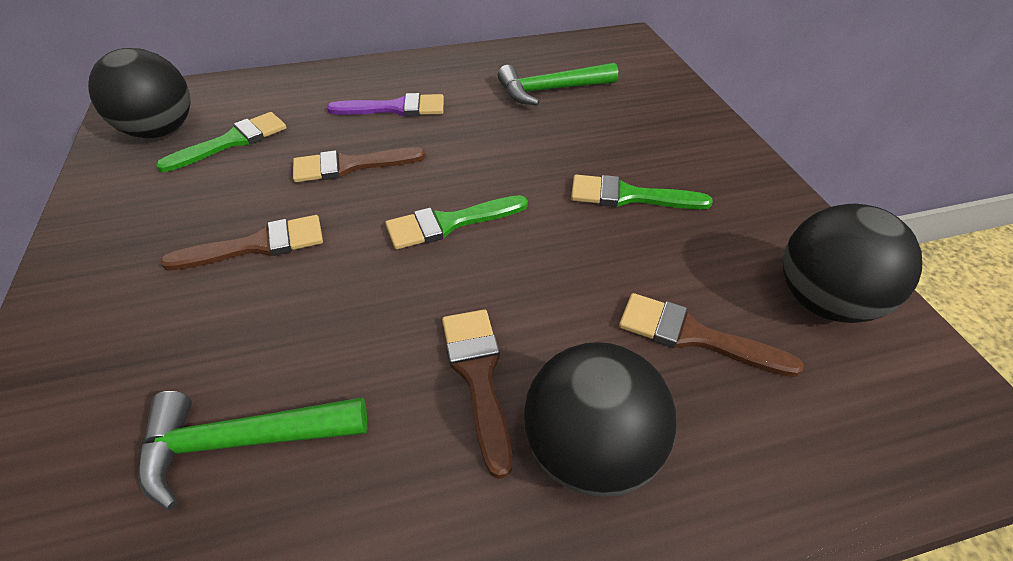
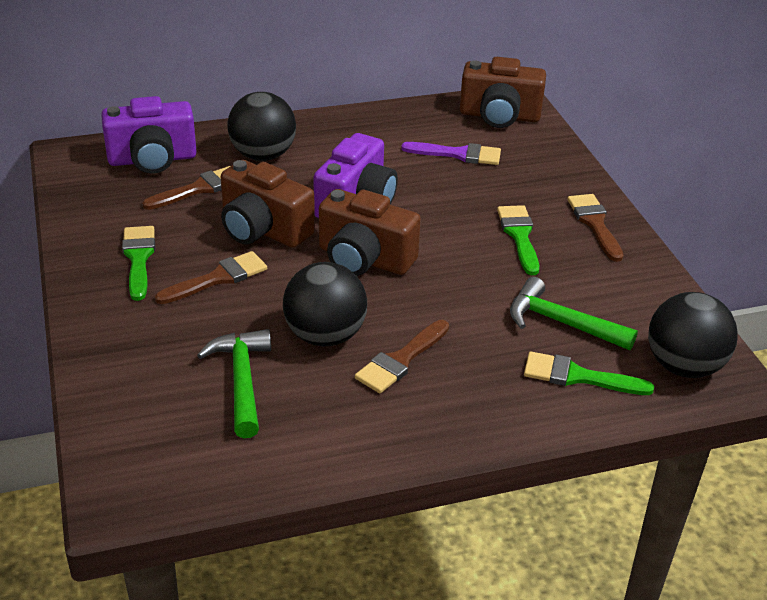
brown camera: none = 0 -> [221,160,315,248] [319,189,421,276] [460,57,546,128] = 3
purple camera: none = 0 -> [101,96,197,174] [314,133,398,218] = 2

